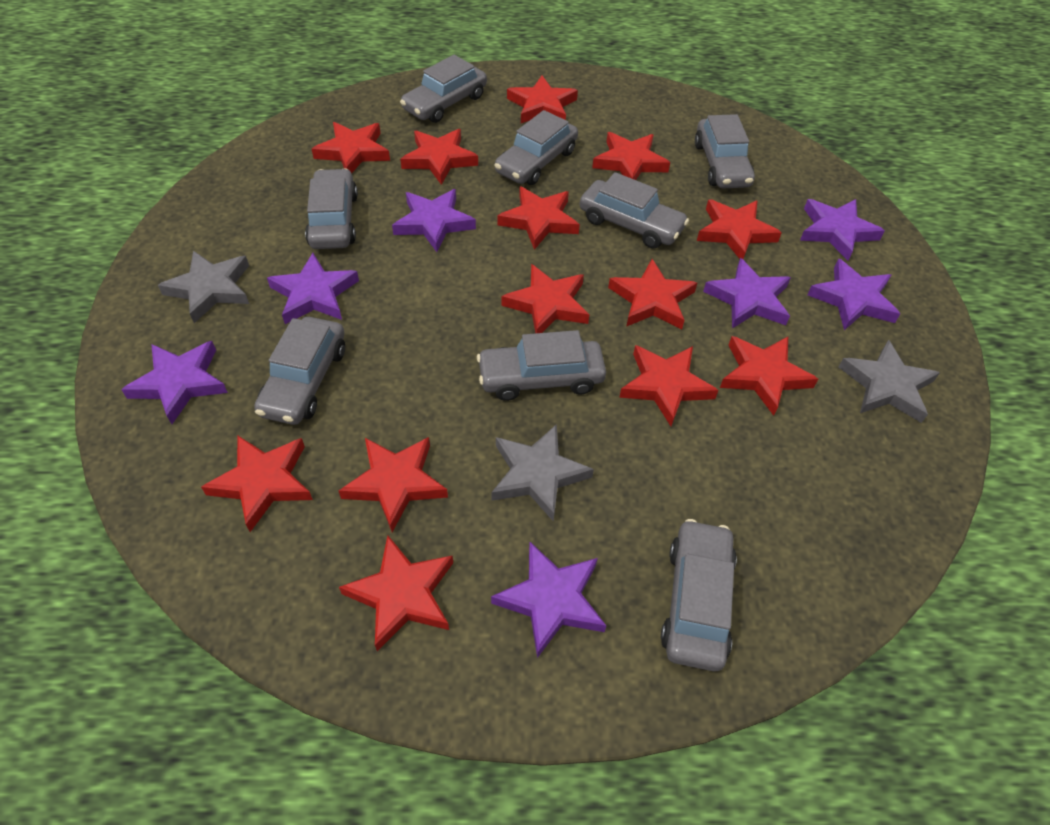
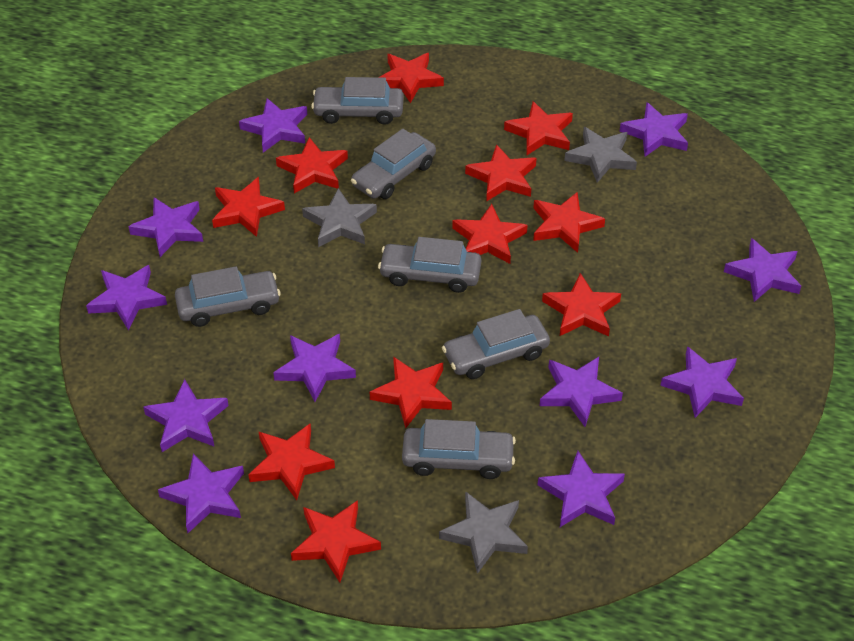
grey car: [254,317,345,425] [305,168,358,249] [400,55,487,123] [477,330,606,401] [494,110,578,185] [580,172,689,249] [661,519,737,671] [695,114,755,189] = 8 -> [175,266,281,327] [311,77,404,125] [351,129,436,199] [378,237,481,293] [402,419,516,479] [442,309,550,379] = 6
purple star: [121,341,228,424] [267,253,359,324] [392,189,476,252] [491,542,606,658] [703,258,791,329] [800,199,885,261] [807,259,900,330] = 7 -> [86,265,167,330] [128,197,203,257] [143,379,229,452] [158,454,244,533] [239,98,307,153] [273,334,356,402] [538,451,625,527] [540,357,623,427] [619,102,688,157] [660,346,744,418] [724,238,801,302] = 11
red star: [201,436,313,532] [312,122,390,174] [338,437,448,532] [339,536,453,651] [400,129,478,185] [497,186,580,250] [502,264,589,333] [507,76,578,123] [592,132,670,180] [608,259,697,329] [619,345,719,426] [697,199,782,259] [720,336,818,416] = 13 -> [212,177,285,237] [248,423,335,500] [276,137,348,193] [291,500,381,582] [370,357,452,428] [378,53,444,103] [452,204,528,264] [465,144,537,202] [504,101,573,156] [533,192,605,253] [542,273,621,337] = 11

